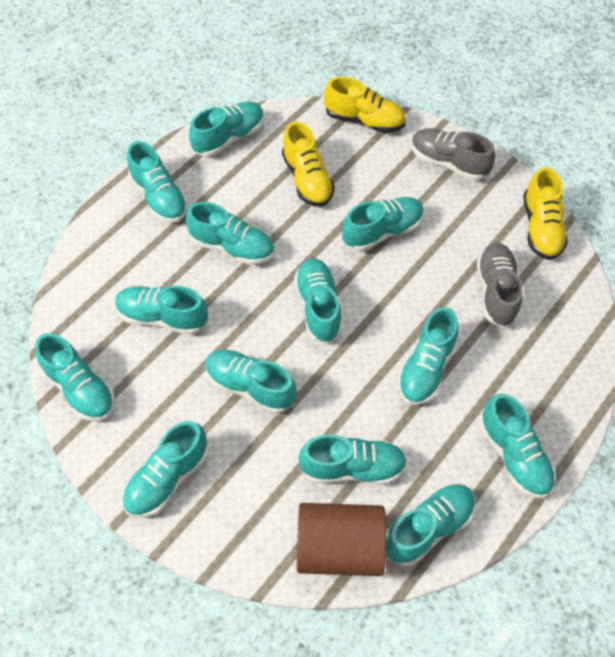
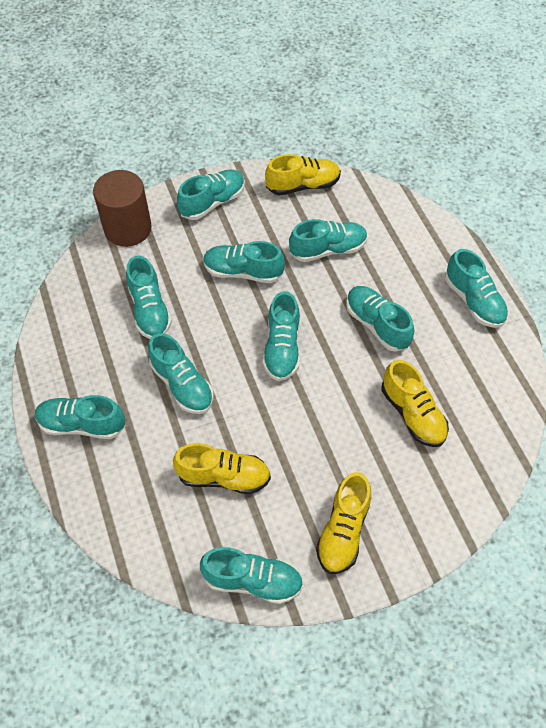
grey shoe: [411,128,496,180] [477,243,523,328] = 2 -> none = 0
turquoise shoe: [35,333,115,421] [115,286,208,335] [122,421,209,518] [127,141,188,223] [186,202,274,265] [189,101,264,157] [205,350,297,414] [294,258,342,344] [299,434,407,485] [342,197,424,251] [386,484,476,566] [397,307,459,405] [480,393,556,498] = 13 -> [35,395,126,439] [126,255,172,339] [148,333,214,414] [177,169,245,220] [200,547,303,604] [203,241,285,283] [263,291,300,381] [289,219,368,262] [346,286,414,352] [445,249,508,328] = 10
yellow shoe: [282,122,335,207] [324,77,406,133] [523,167,568,260] = 3 -> [173,443,271,494] [265,154,341,196] [316,472,371,574] [382,360,449,447] = 4

